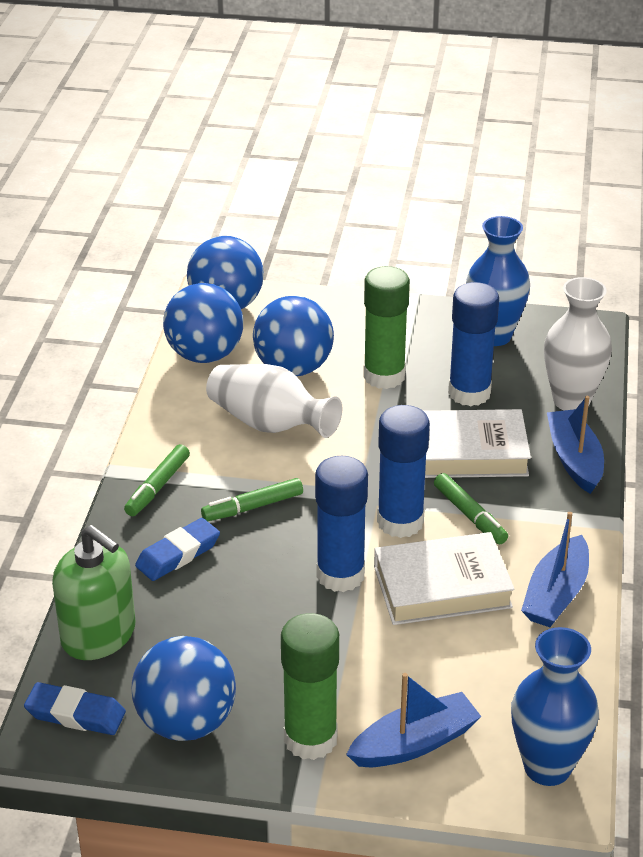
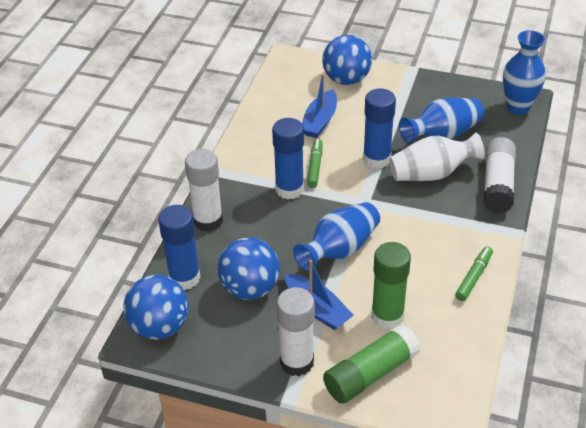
blue ball: [132,636,236,741] [163,283,243,363] [187,236,264,309] [253,296,334,376] = 4 -> [123,275,189,340] [217,238,280,300] [322,35,372,85] = 3
blue boat: [346,673,481,767] [521,512,589,627] [547,396,604,494] = 3 -> [285,260,353,330] [302,73,337,138] = 2
blue eraser: [24,682,126,735] [135,518,220,581] = 2 -> none = 0
blue vase: [466,216,530,346] [511,627,599,786] = 2 -> [293,202,380,272] [399,98,484,144] [503,30,546,115] = 3
green marker: [124,444,190,516] [201,478,303,521] [434,473,508,544] = 3 -> [307,139,322,188] [455,246,493,301] = 2
green soap dispenser: [52,525,135,660] = 1 -> none = 0
white book: [374,532,515,625] [424,409,531,478] = 2 -> none = 0
white glue stick: none = 0 -> [185,149,223,232] [277,287,315,376] [483,137,516,213] = 3
white vase: [206,364,342,438] [544,277,612,410] = 2 -> [389,133,485,181] = 1

